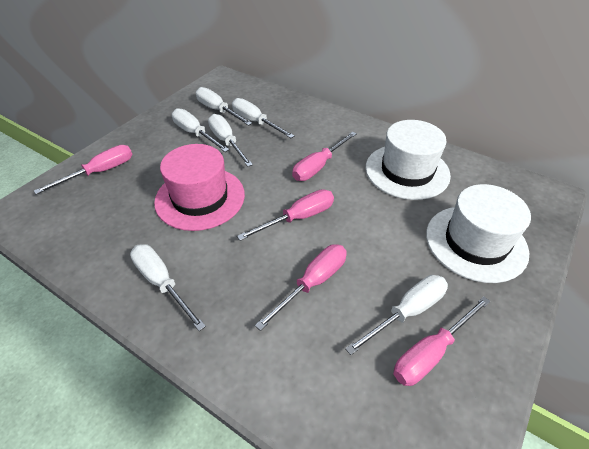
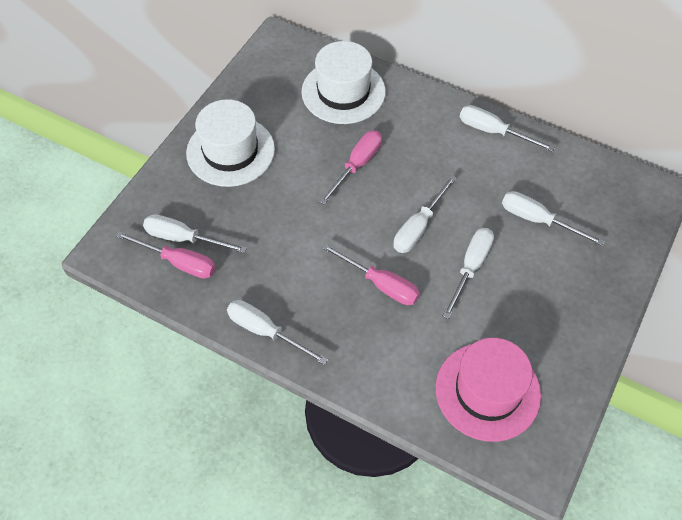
pink screwdriver: [34,145,133,194] [237,189,334,241] [255,244,347,331] [292,132,357,181] [393,297,491,386] = 5 -> [116,231,216,279] [319,131,382,205] [322,243,420,305] = 3

